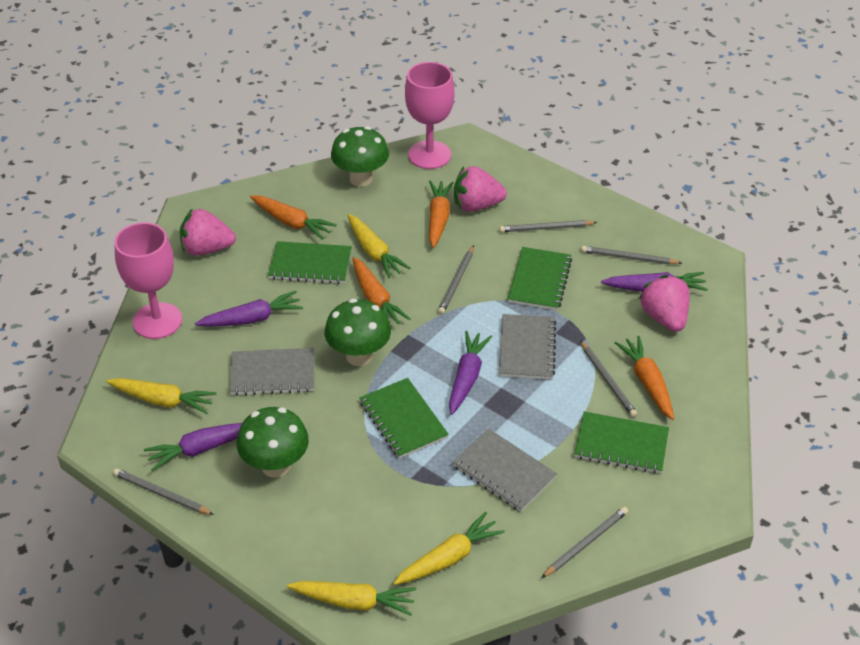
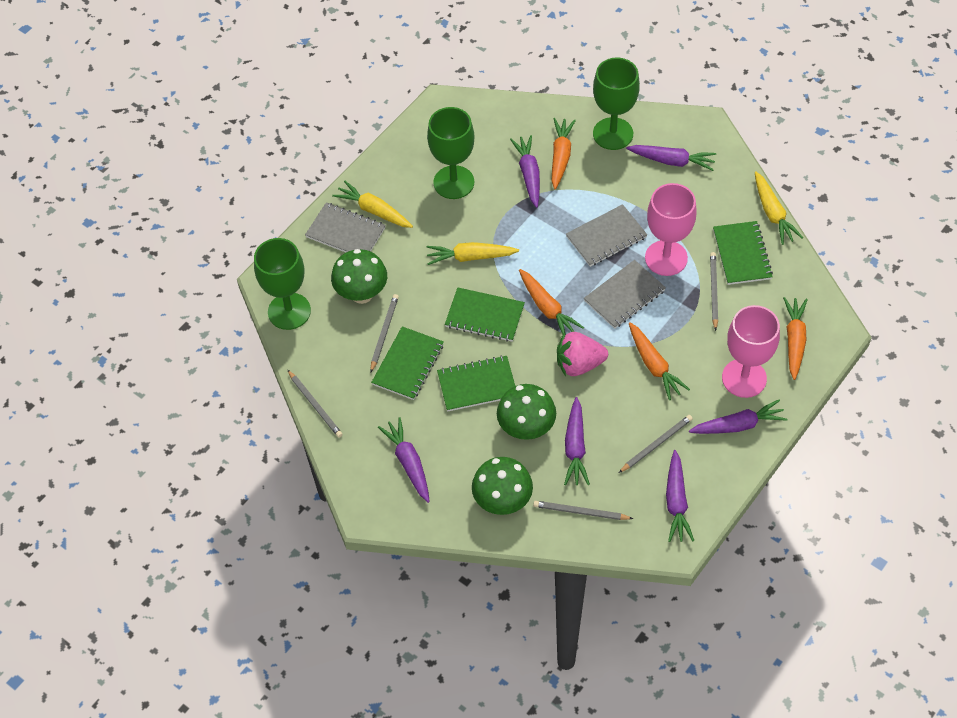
green goblet: none = 0 -> [254,238,311,330] [427,107,475,199] [593,57,640,150] = 3
grey pencil: [113,468,214,515] [438,245,474,314] [499,220,597,232] [541,507,628,578] [580,340,637,417] [581,246,682,264] = 6 -> [288,370,343,438] [370,294,399,372] [533,501,633,520] [619,415,693,473] [710,252,718,331] = 5
pink strawberry: [180,208,236,256] [454,166,507,212] [639,275,690,332] = 3 -> [557,332,608,376] = 1
purple carrot: [144,423,242,471] [195,291,303,327] [449,331,492,415] [601,272,708,292] = 4 -> [378,417,430,503] [510,135,540,208] [564,397,590,485] [626,145,716,171] [666,450,694,542] [689,400,788,434] = 6
yellow carrot: [106,378,217,414] [287,581,416,616] [347,214,410,278] [393,512,505,585] = 4 -> [332,181,413,228] [426,242,519,265] [755,171,803,245] = 3

